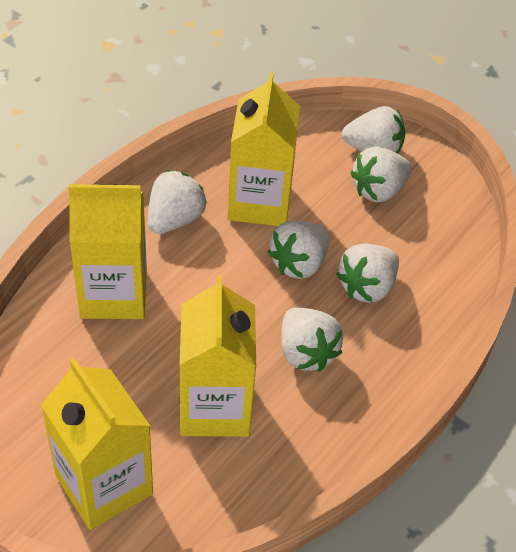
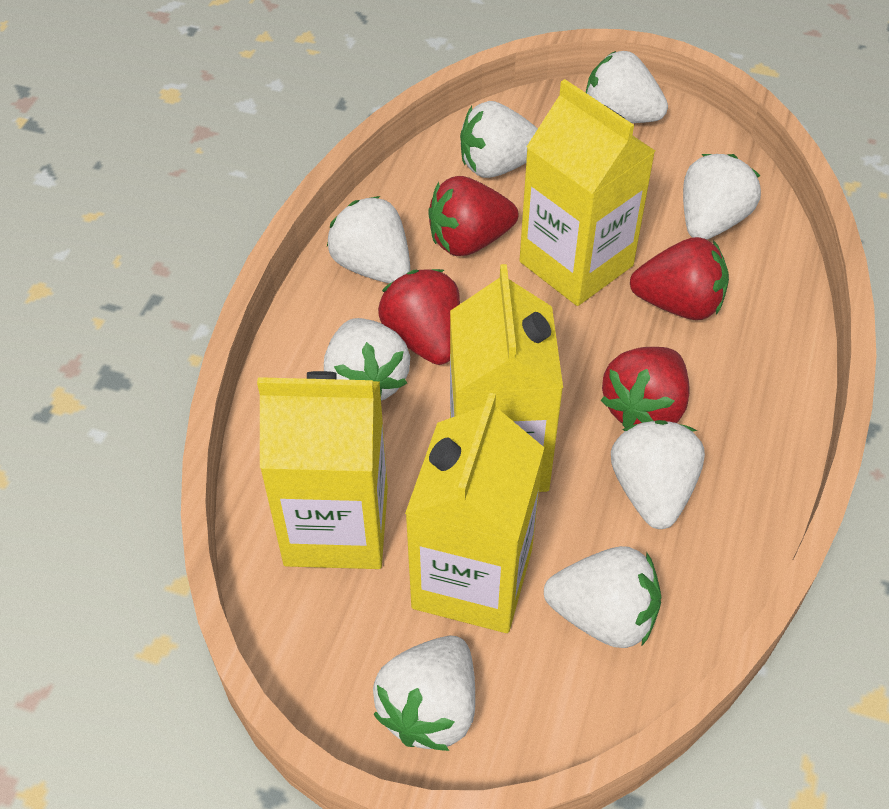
red strawberry: none = 0 -> [378,269,460,365] [428,176,518,256] [601,347,690,428] [630,237,729,320] = 4
white strawberry: [148,170,207,234] [268,220,330,279] [281,307,343,372] [336,243,399,303] [342,106,405,153] [350,146,412,202] = 6 -> [324,318,410,401] [327,196,410,283] [373,635,475,751] [460,101,538,178] [544,546,661,648] [586,51,668,123] [611,420,705,529] [683,154,761,240] = 8

